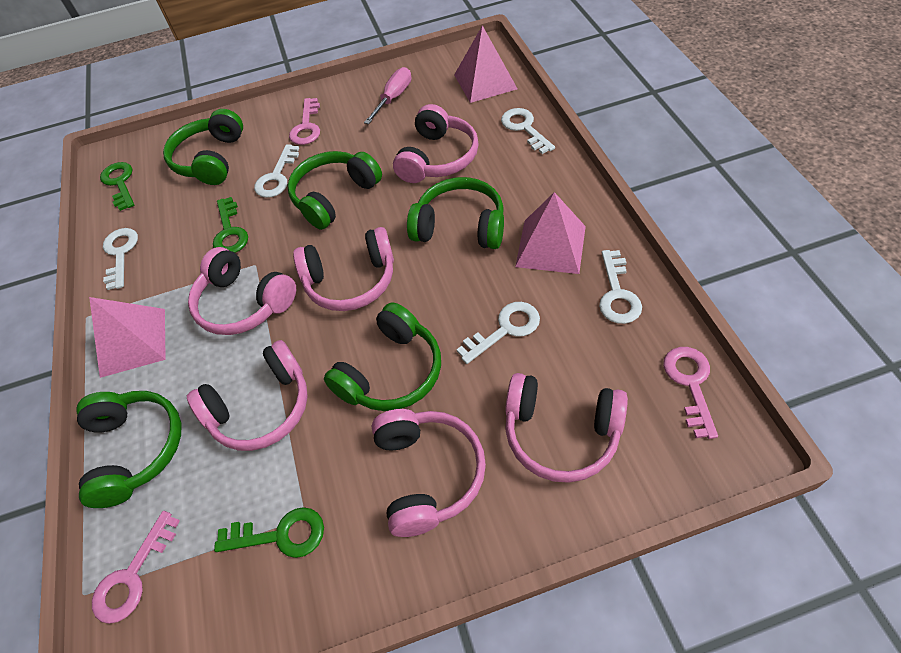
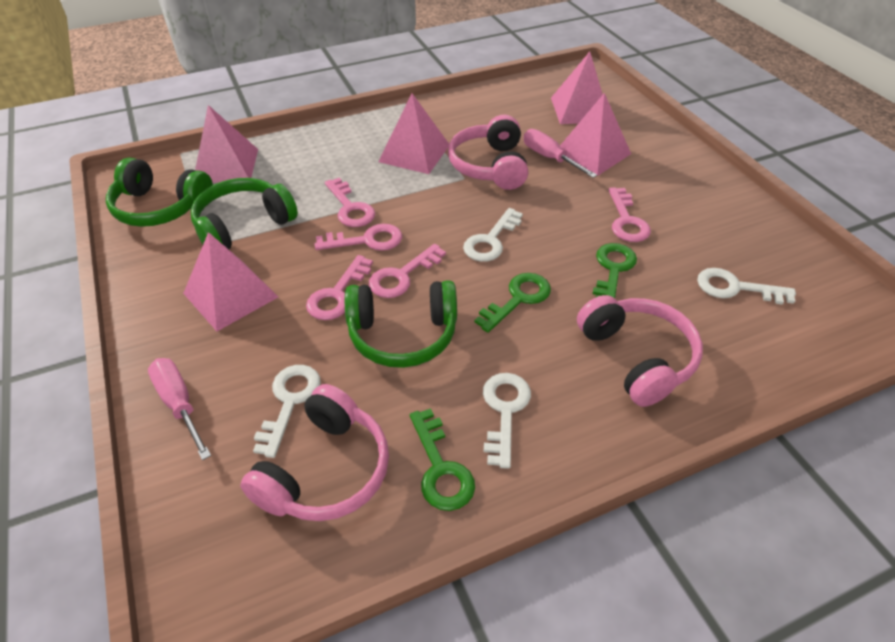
green headphones: [76,391,181,508] [163,109,243,185] [287,151,382,230] [324,302,441,411] [407,177,504,249] = 5 -> [106,158,213,227] [191,178,298,249] [345,280,457,368] = 3
pink headphones: [187,340,308,451] [188,247,296,335] [293,227,394,311] [372,409,486,537] [393,104,479,183] [505,373,628,483] = 6 -> [240,384,389,521] [448,115,528,190] [577,295,703,407] = 3
pink key: [92,511,180,624] [289,98,320,145] [663,347,718,439] = 3 -> [306,255,373,320] [315,224,402,251] [325,178,375,227] [369,244,446,298] [609,187,651,242] = 5
pink pyramid: [89,297,166,378] [454,25,517,103] [515,192,586,274] = 3 -> [183,232,278,331] [195,105,258,183] [378,93,449,174] [551,52,603,124] [560,93,631,176] = 5
pink screwdriver: [364,67,411,124] = 1 -> [148,358,211,460] [524,129,597,178] = 2
white key: [103,228,138,290] [254,144,299,198] [456,302,540,364] [501,108,555,154] [599,250,642,324] = 5 -> [253,365,321,458] [463,208,523,262] [483,373,531,469] [697,268,796,305] = 4

